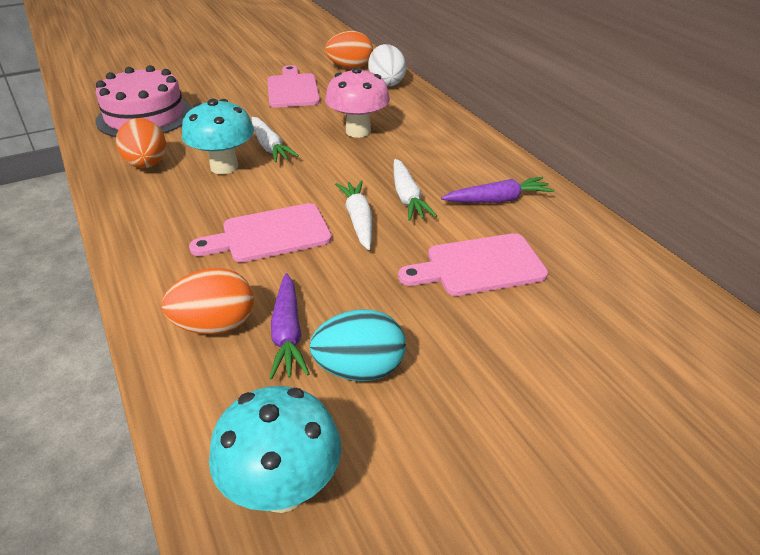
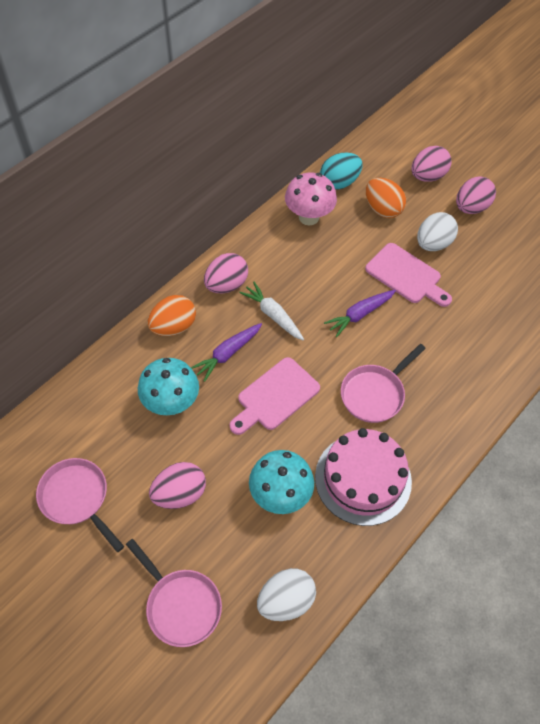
orange egg: [116,118,166,168] [162,268,254,335] [325,31,373,69] = 3 -> [148,295,196,336] [366,178,406,218] = 2
pink cutting board: [189,203,332,262] [267,65,320,108] [398,233,548,296] = 3 -> [230,357,320,435] [365,243,452,307] = 2
pink egg: none = 0 -> [149,462,206,509] [204,253,248,293] [411,146,452,182] [456,176,496,214] = 4
pink pan: none = 0 -> [36,458,124,552] [126,539,222,647] [341,344,426,423] = 3
white carrot: [252,117,299,163] [335,180,372,250] [393,159,437,221] = 3 -> [239,282,304,340] = 1
white egg: [369,44,406,87] = 1 -> [257,568,316,621] [417,212,458,251] = 2

